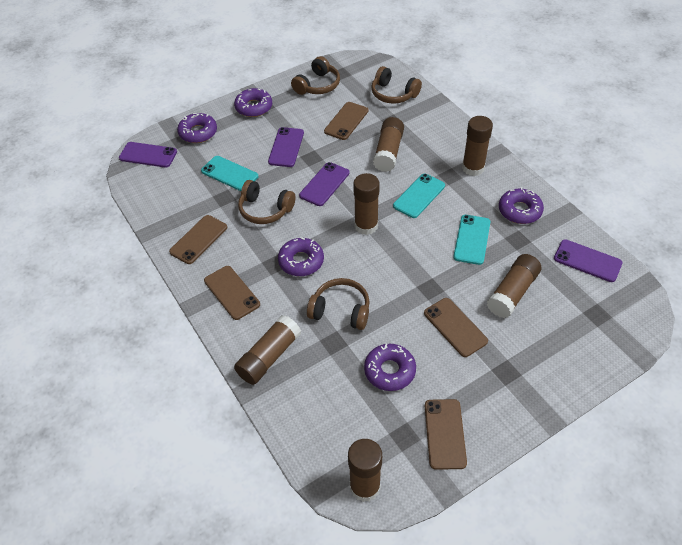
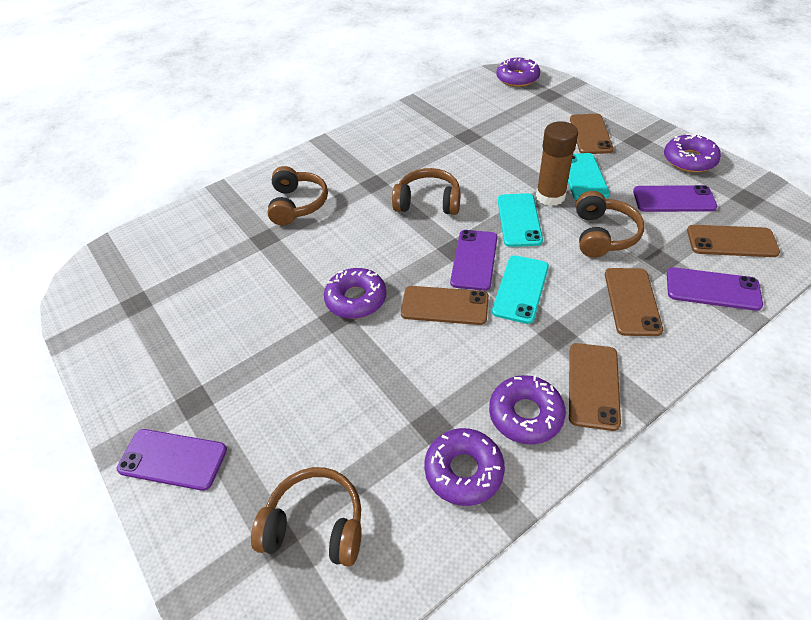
brown glue stick: [234,315,301,385] [348,439,382,502] [353,173,380,235] [373,117,404,172] [462,116,493,176] [487,254,541,318] = 6 -> [536,121,578,206] = 1

